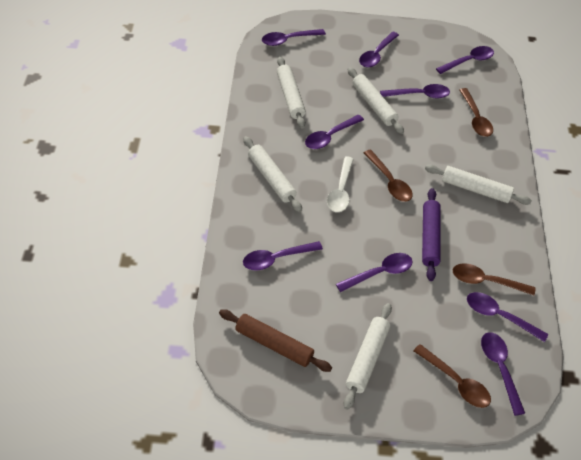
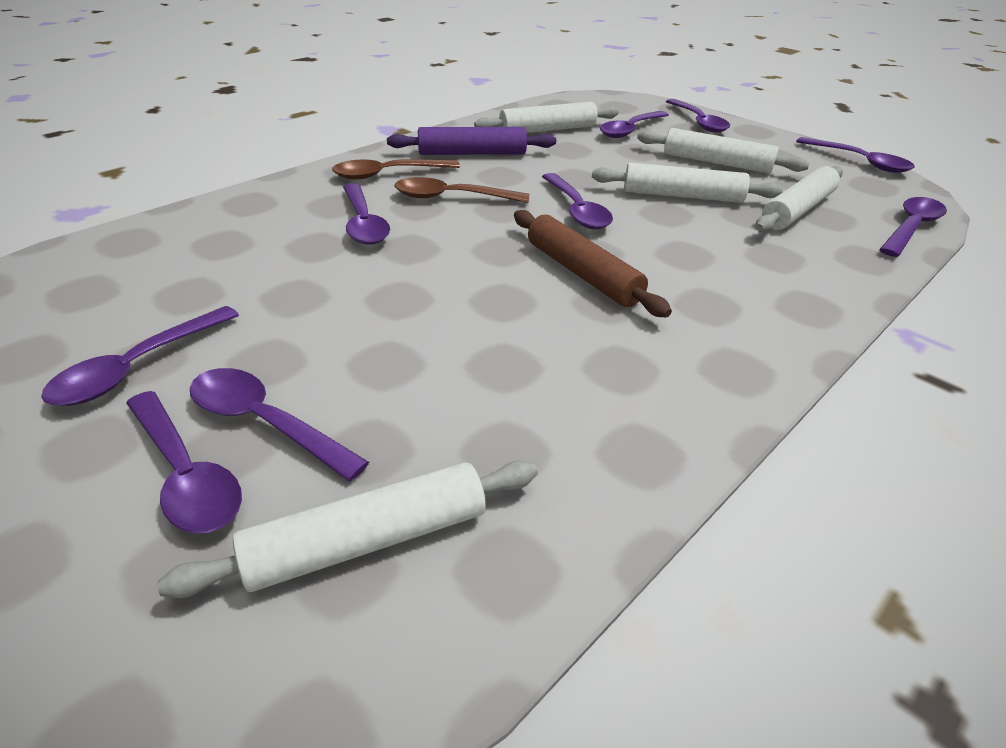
brown spoon: [364,150,413,202] [413,344,491,408] [453,263,535,295] [460,88,493,137] = 4 -> [332,159,460,180] [394,177,529,203] = 2
white spoon: [327,156,354,212] = 1 -> none = 0

